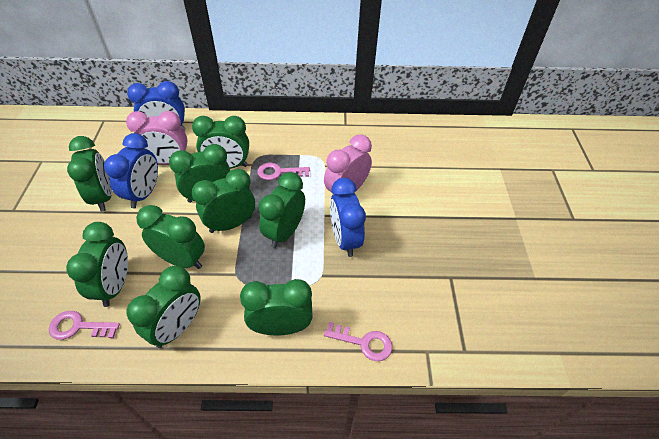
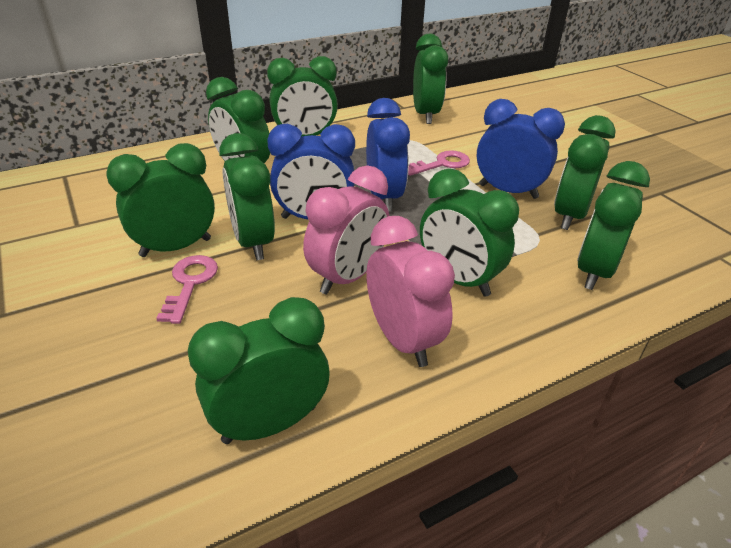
pink key: [49,311,120,340] [257,163,310,180] [324,322,392,361] = 3 -> [156,255,218,324] [408,150,470,176] = 2

